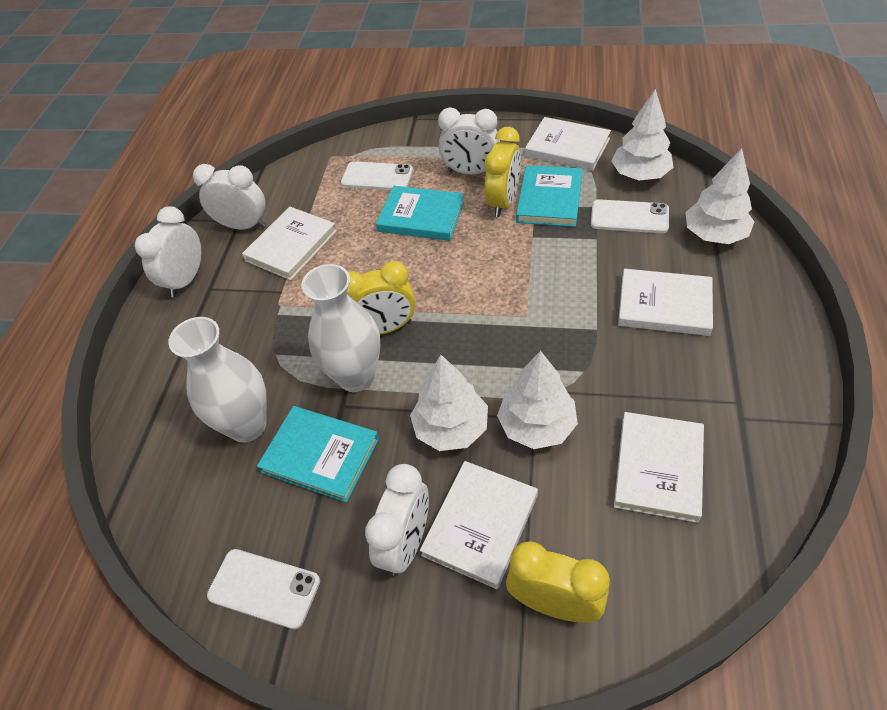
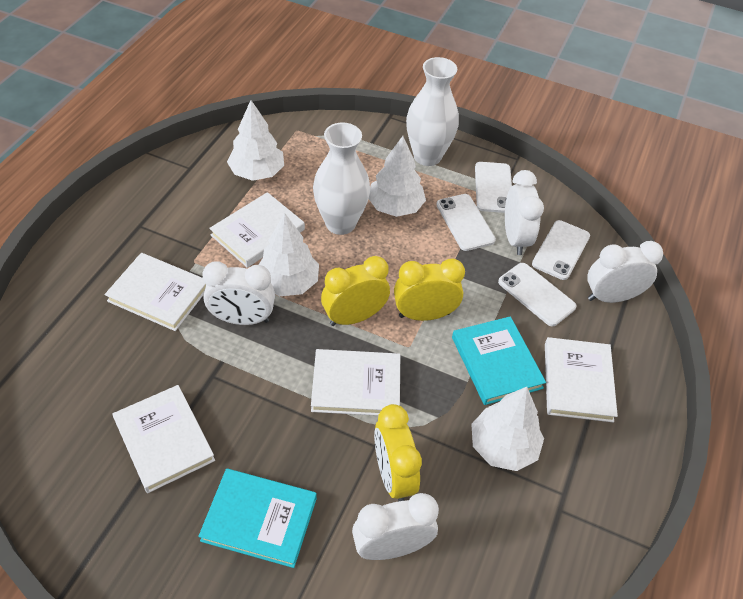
turquoise book: [257,406,379,503] [376,186,465,241] [516,165,583,227] = 3 -> [198,468,317,568] [452,316,546,405] = 2
white phone: [207,549,320,629] [341,161,413,190] [591,199,669,233] = 3 -> [436,194,496,251] [475,162,512,213] [498,263,577,326] [532,220,590,280] = 4

